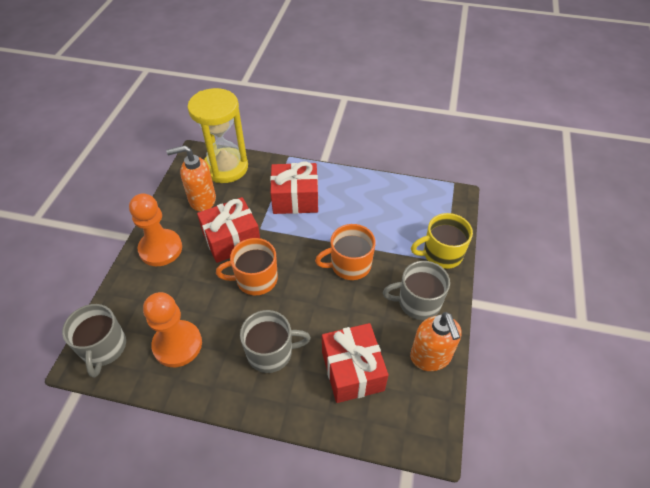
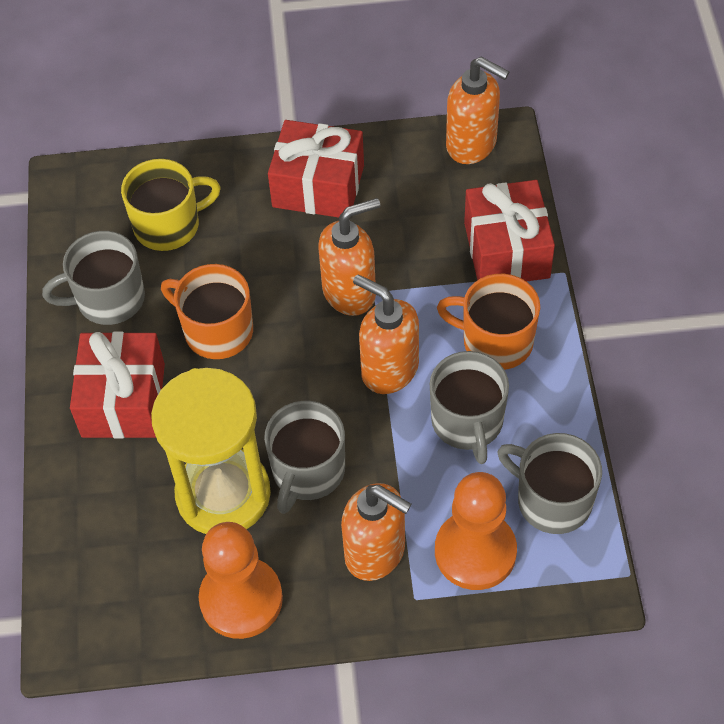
grey mug: [62,304,126,378] [240,310,311,373] [383,261,450,320] = 3 -> [42,231,145,325] [264,401,345,514] [430,351,509,464] [497,433,602,534] = 4
orange soap dispenser: [166,145,216,212] [410,312,462,371] = 2 -> [319,198,380,316] [341,483,412,581] [353,274,419,394] [446,57,509,164] = 4

